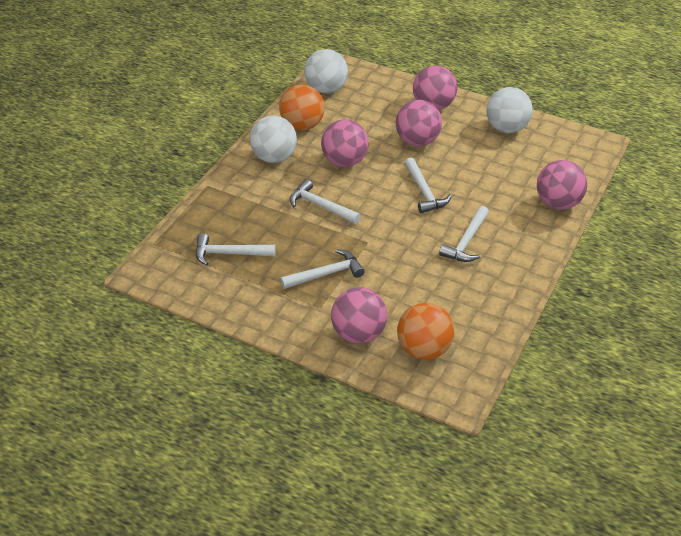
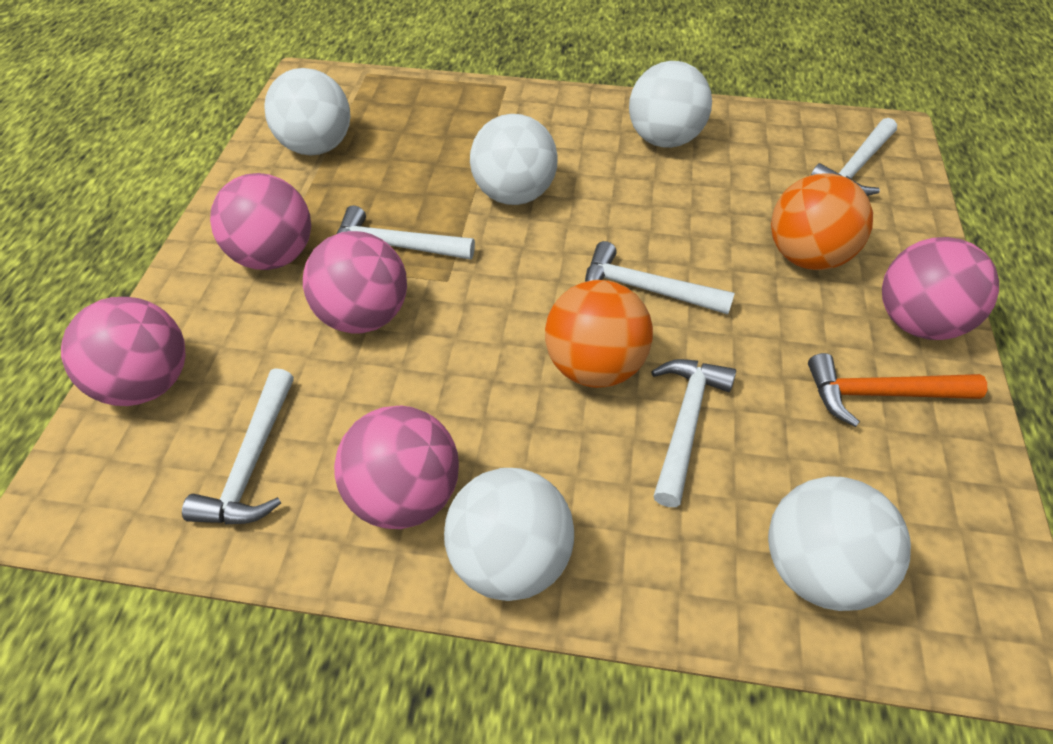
orange hammer: none = 0 -> [808,353,987,427] = 1
white ball: [250,115,297,163] [304,49,348,93] [487,87,533,133] = 3 -> [264,68,351,156] [444,468,574,601] [470,114,558,205] [629,61,712,148] [768,476,911,611] = 5

